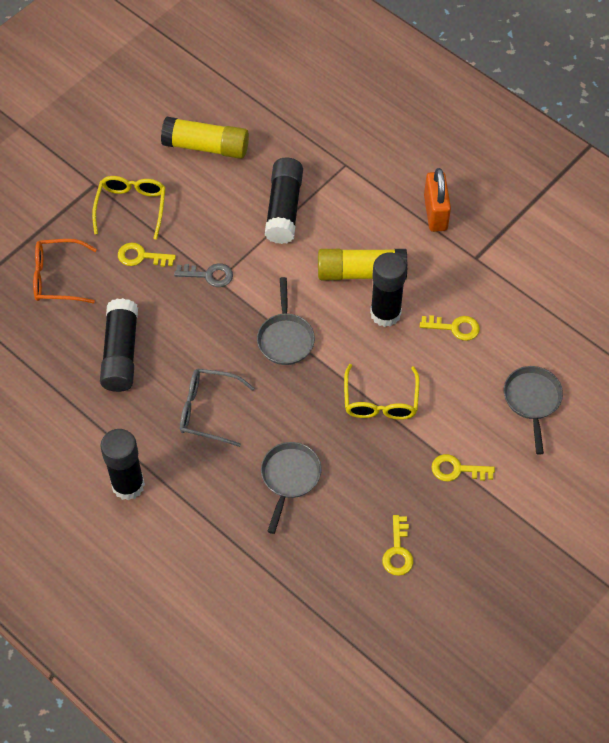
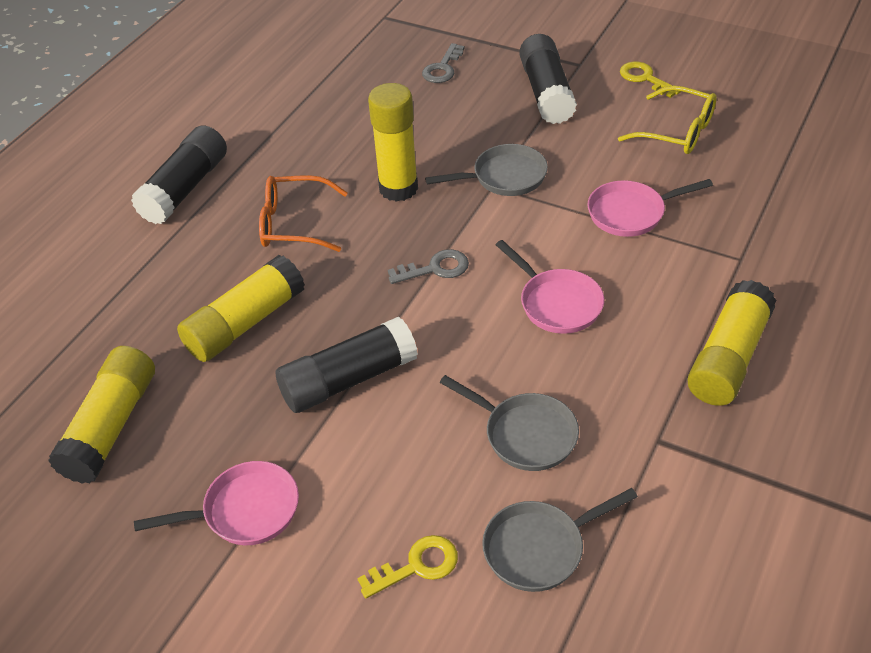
black glue stick: [100,298,138,392] [100,429,145,501] [265,157,303,244] [370,252,407,327] = 4 -> [131,126,227,224] [276,317,418,413] [519,34,577,124] = 3
grey glasses: [180,369,255,447] = 1 -> none = 0
grey key: [174,263,233,287] = 1 -> [388,249,469,284] [422,43,464,83] = 2
orange padlock: [424,168,451,232] = 1 -> none = 0
pink pan: none = 0 -> [134,461,299,545] [496,240,604,334] [587,179,713,237] = 3
yellow glasses: [92,176,166,240] [344,364,420,420] = 2 -> [618,85,717,154] = 1
yellow glue stick: [161,117,249,159] [318,249,407,280] = 2 -> [48,346,155,484] [177,255,305,362] [368,83,418,202] [687,280,776,406] = 4
yellow key: [118,243,176,267] [382,515,413,576] [420,315,480,341] [431,454,495,481] = 4 -> [357,535,458,598] [620,62,681,98] = 2

